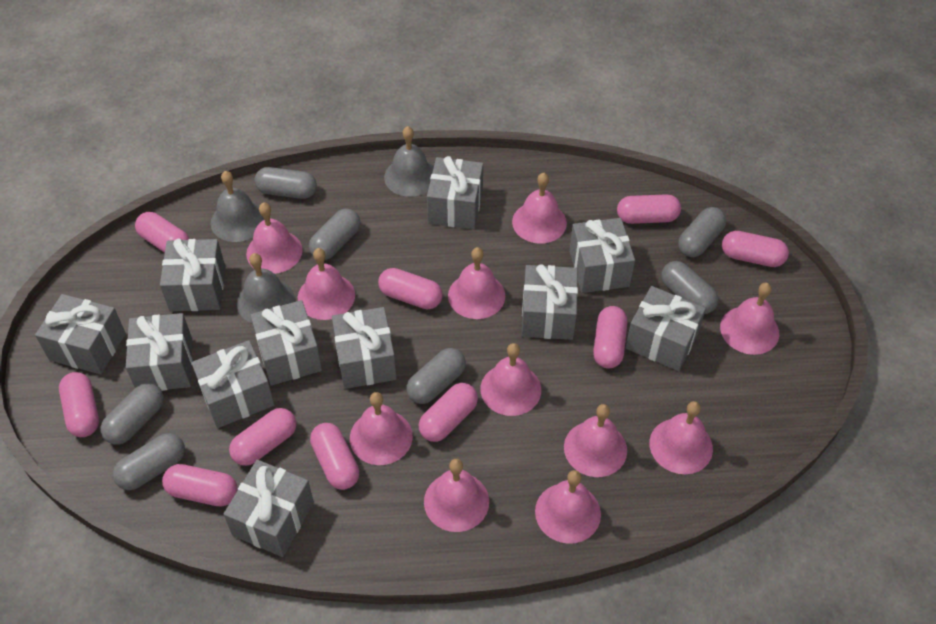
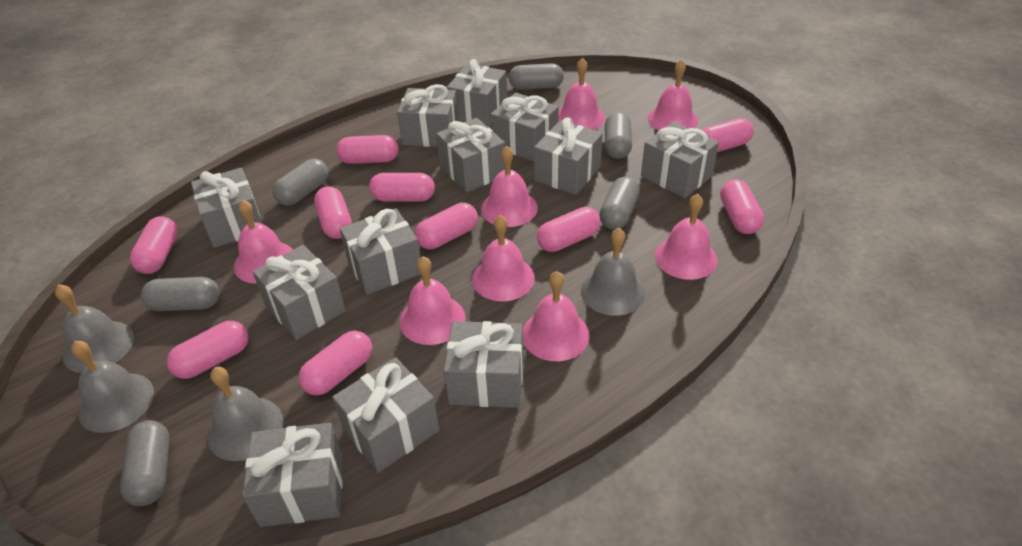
grey bell: [211,171,264,242] [237,253,295,324] [384,126,434,197] = 3 -> [55,284,134,373] [71,341,154,433] [207,367,283,461] [581,228,645,316] = 4
grey capsule: [100,383,164,444] [113,433,185,490] [255,167,317,199] [309,208,361,260] [406,348,466,404] [661,261,718,314] [678,207,726,257] = 7 -> [120,420,170,506] [141,277,220,311] [272,158,328,206] [509,63,564,90] [599,177,640,230] [605,112,632,159] = 6
grey gift: [35,294,126,374] [126,313,192,391] [160,238,225,312] [191,340,274,428] [223,460,314,557] [250,300,322,386] [332,307,397,389] [427,156,483,229] [521,264,578,340] [569,218,635,293] [625,286,706,371] = 11 -> [191,168,262,248] [242,423,343,527] [253,245,346,340] [332,357,439,473] [340,208,421,295] [397,84,459,147] [436,118,505,193] [444,321,524,408] [447,59,507,128] [491,93,559,162] [534,118,603,195] [641,122,719,198] = 12
pink bell: [246,202,302,274] [298,248,355,320] [350,392,413,465] [424,459,489,532] [448,247,505,319] [480,343,541,416] [512,173,567,244] [535,470,601,544] [564,404,627,477] [649,401,713,474] [720,283,779,355] = 11 -> [234,200,293,284] [400,256,466,345] [472,215,535,301] [481,146,538,227] [523,271,590,361] [558,58,605,130] [648,59,698,131] [655,194,718,280] = 8

